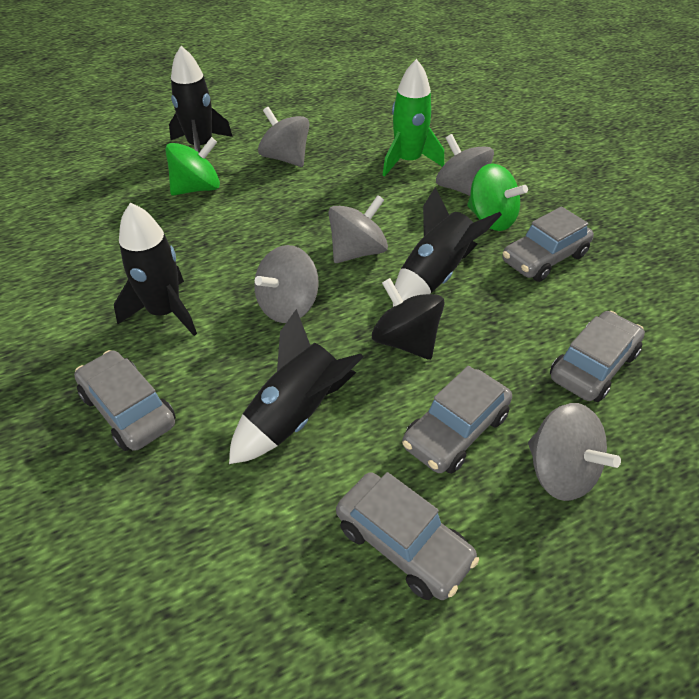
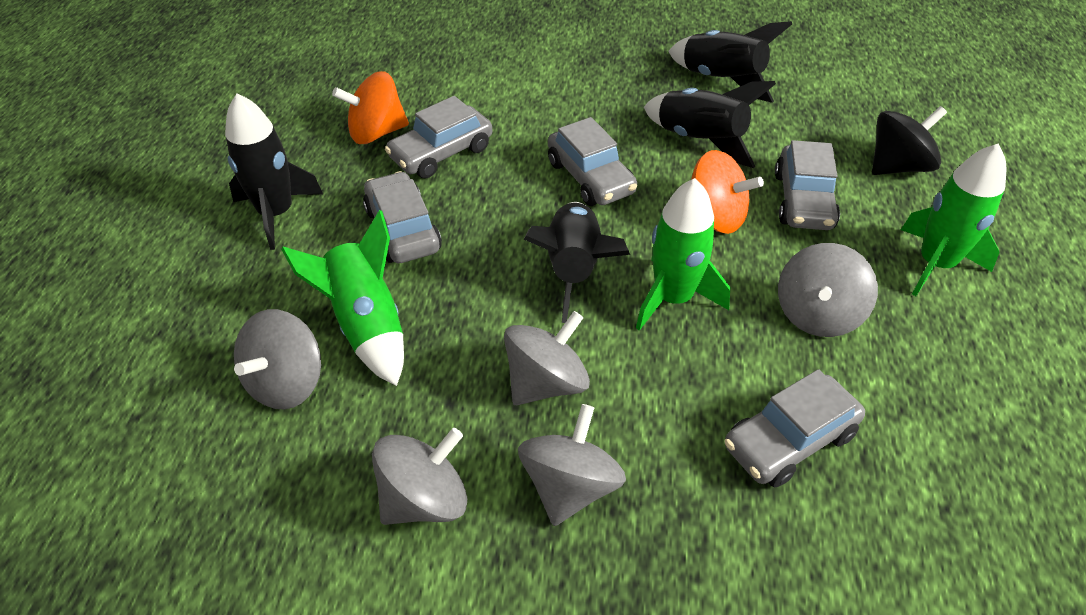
green rocket: [382,59,444,177] = 1 -> [281,210,404,386] [636,178,730,331] [901,144,1007,296] = 3
green spinning top: [165,137,220,196] [467,163,528,231] = 2 -> none = 0
orange spinning top: none = 0 -> [332,71,409,144] [691,150,764,234] = 2

